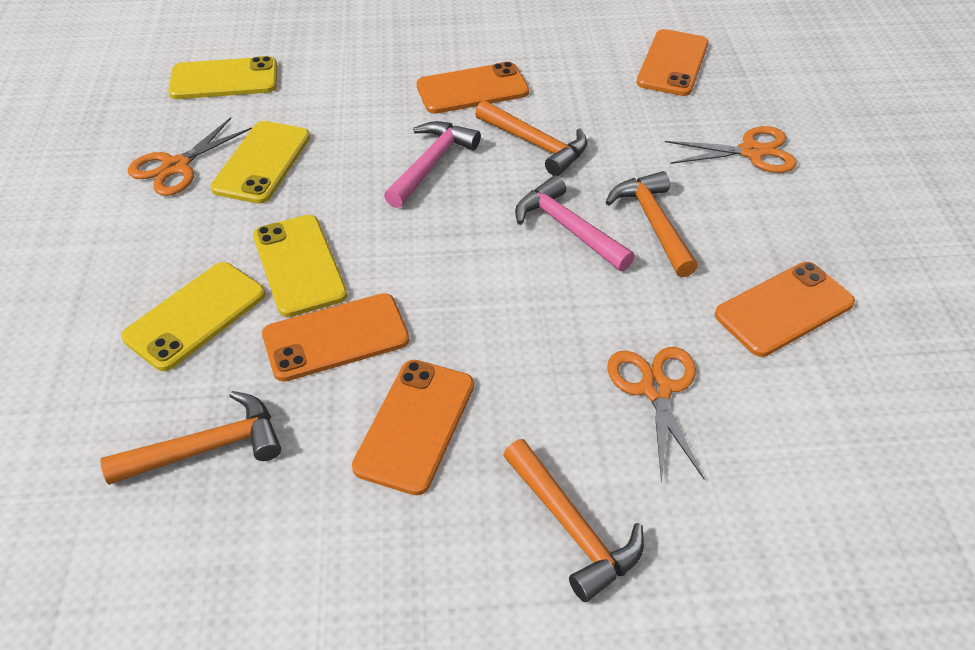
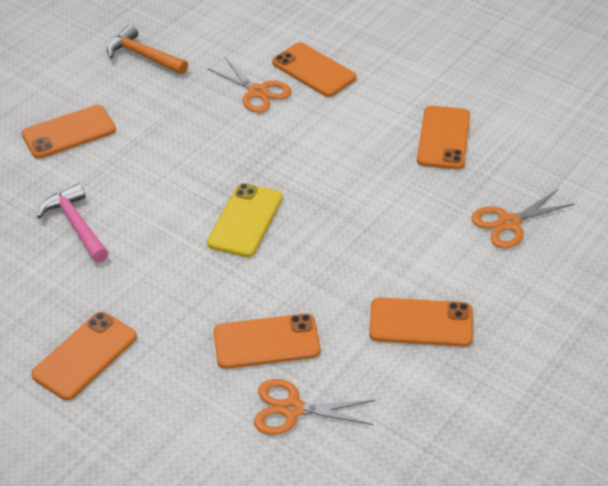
orange hammer: [100,391,281,485] [475,100,587,176] [503,439,644,602] [606,171,698,277] = 4 -> [107,25,188,75] = 1
orange phone: [262,293,409,382] [352,360,474,495] [416,62,529,114] [636,29,709,96] [715,262,855,357] = 5 -> [22,105,116,159] [31,312,137,400] [214,313,320,369] [272,42,356,97] [369,297,473,347] [417,106,470,170] = 6
pink hammer: [384,121,481,208] [515,175,635,271] = 2 -> [37,183,109,262] = 1
yellow phone: [121,262,266,371] [168,56,277,99] [211,121,310,204] [253,215,347,317] = 4 -> [207,183,283,257] = 1

